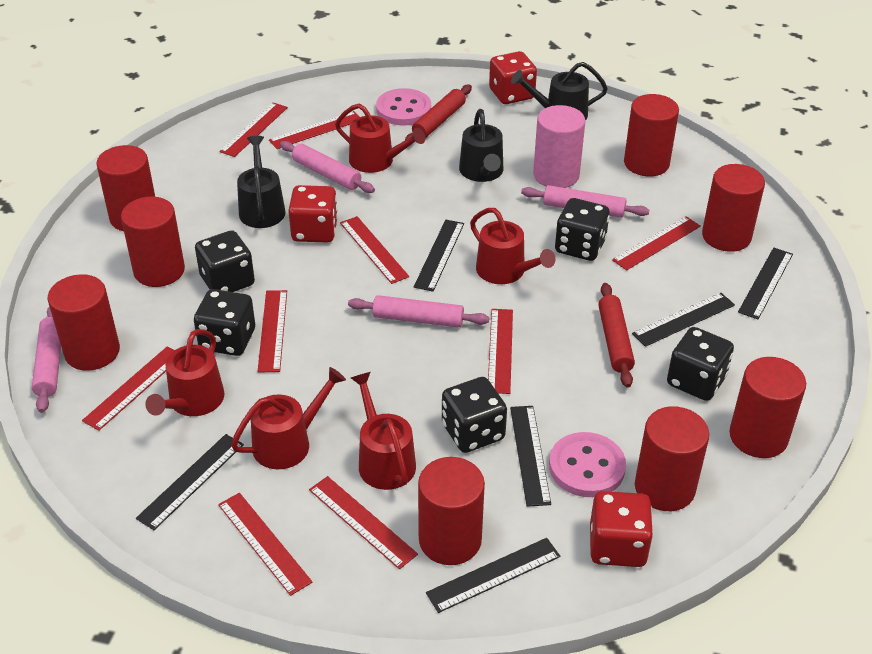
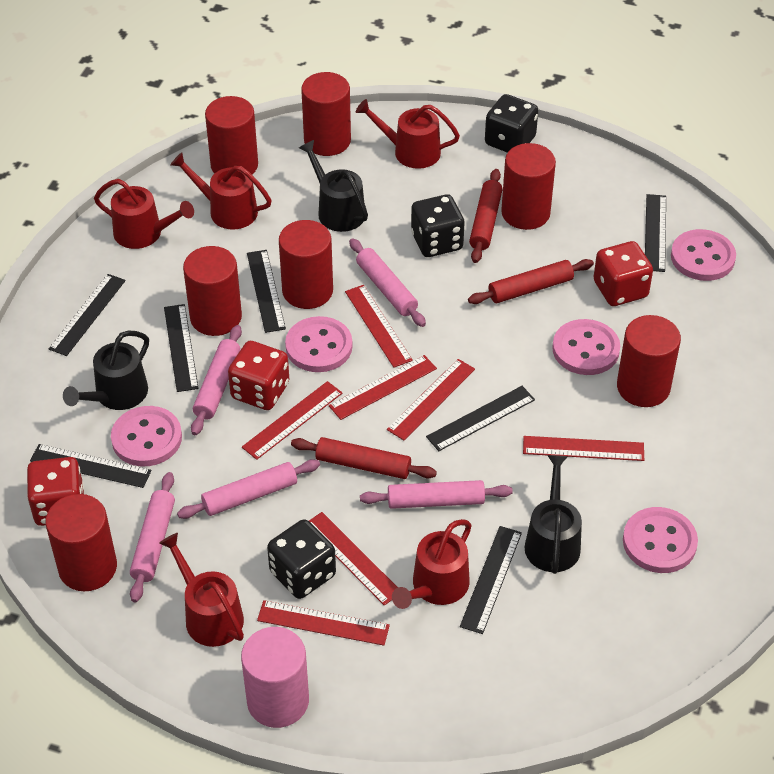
black dice: [194,289,255,356] [195,230,255,292] [442,377,507,453] [555,198,610,261] [667,327,734,401] = 5 -> [267,519,336,599] [411,194,465,257] [485,94,538,153] = 3
black ruler: [136,434,244,530] [414,220,464,292] [426,538,560,613] [510,406,551,507] [632,293,735,347] [738,248,793,319] = 6 -> [30,444,152,488] [49,274,125,356] [164,304,199,392] [247,250,286,333] [426,386,535,451] [460,526,522,634] [645,194,666,272] = 7
pink button: [376,88,431,126] [549,432,626,497] = 2 -> [111,406,182,466] [285,316,352,372] [552,319,620,375] [623,507,698,573] [671,229,736,281] = 5
pink rolling pin: [32,307,61,413] [280,141,375,193] [348,295,489,328] [521,185,649,218] = 4 -> [130,472,175,602] [177,459,320,519] [191,325,242,435] [349,238,426,327] [360,480,513,509] = 5
red cylinder: [48,274,120,371] [96,145,155,231] [121,197,185,287] [418,457,485,565] [624,94,679,176] [635,406,709,511] [702,164,765,252] [729,357,806,458] = 8 -> [45,494,117,591] [183,246,242,336] [205,96,258,174] [279,220,333,309] [301,72,351,156] [501,143,556,230] [617,315,681,407] = 7
red rolling pin: [405,85,472,140] [598,283,635,388] = 2 -> [291,437,437,479] [468,259,594,304] [469,169,503,263] = 3
red ruler: [82,347,174,431] [218,493,312,596] [219,103,288,157] [257,290,287,372] [269,111,360,149] [309,476,418,569] [340,216,409,284] [488,309,513,394] [612,216,701,270] = 9 -> [242,381,342,460] [257,600,390,646] [309,512,398,606] [329,355,437,420] [345,285,413,368] [387,359,475,440] [523,436,644,461] = 7

